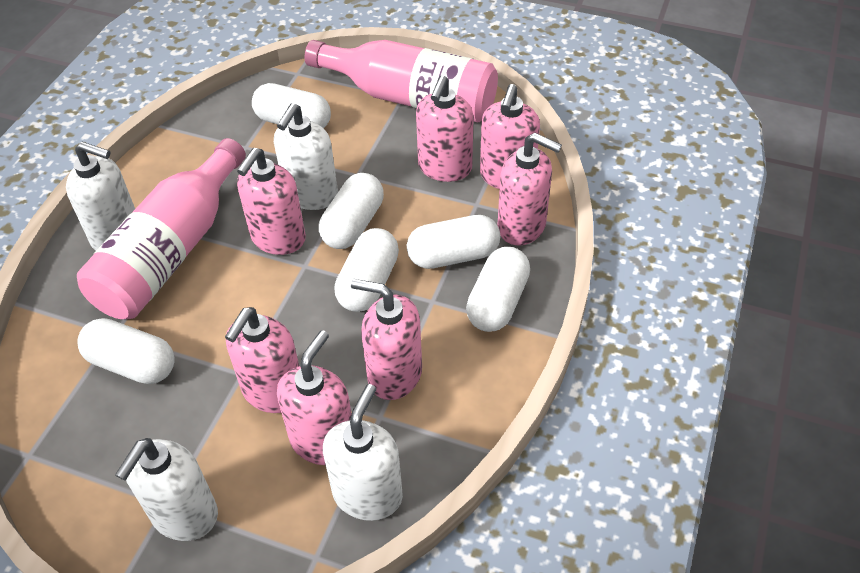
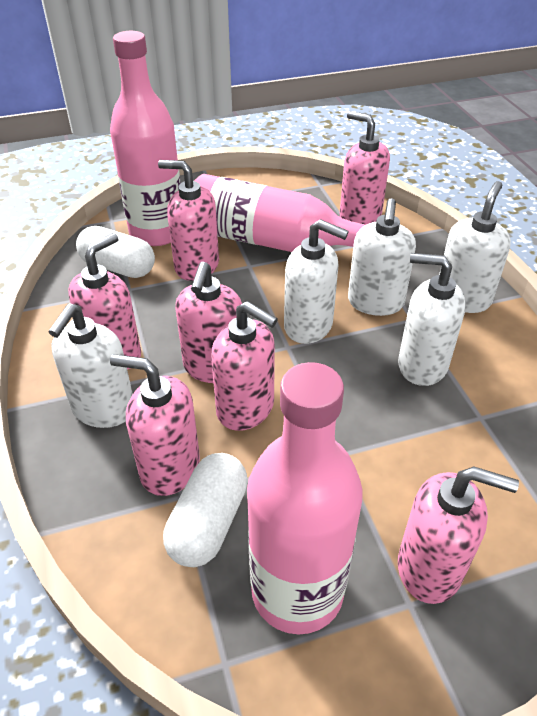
pink bottle: [77,138,246,319] [305,40,498,122] = 2 -> [110,31,181,246] [194,174,365,252] [247,362,363,635] = 3
white capsule: [77,318,175,384] [252,83,331,128] [319,173,384,249] [334,228,399,312] [407,215,500,269] [466,247,530,332] = 6 -> [76,226,155,278] [163,453,248,567] = 2
white soap dispenser: [66,142,135,250] [115,438,218,541] [274,103,338,210] [323,384,403,521] = 4 -> [48,304,133,428] [284,219,349,344] [348,198,416,316] [398,253,466,386] [439,181,511,313] = 5

